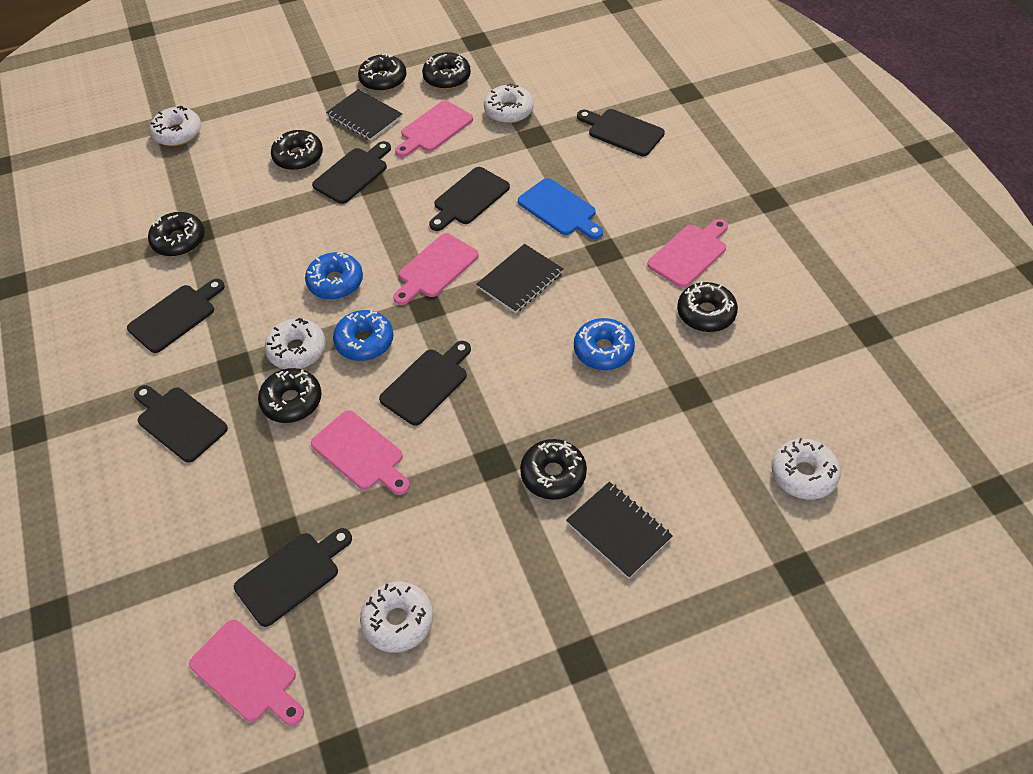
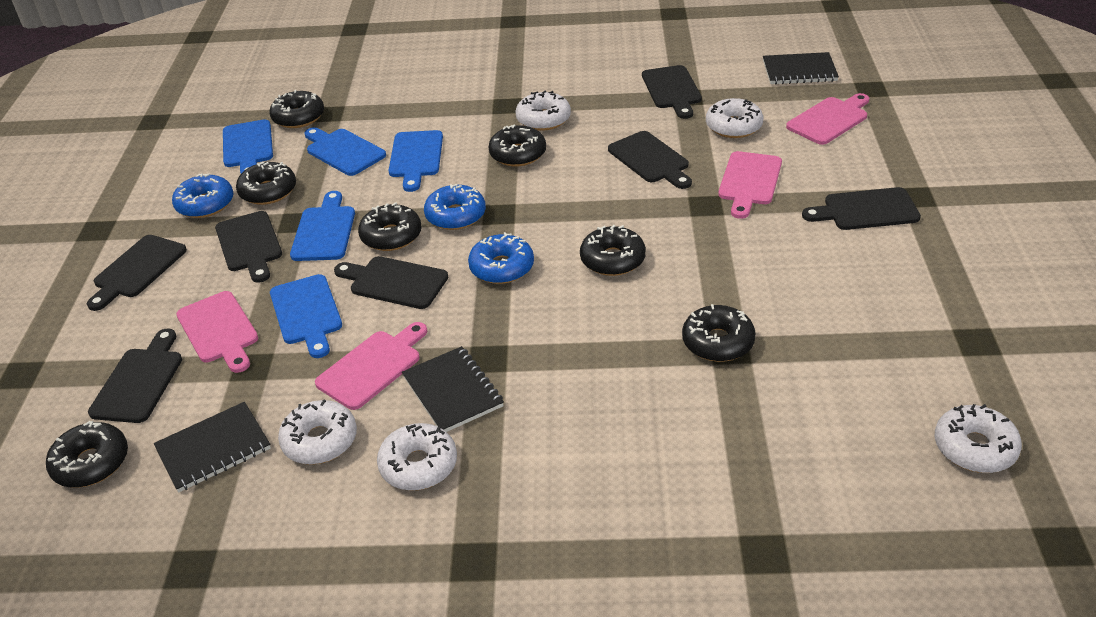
blue cutting board: [518,178,603,239] = 1 -> [223,119,273,174] [270,274,342,358] [290,191,355,261] [304,127,386,176] [389,130,443,192] = 5
pink cutting board: [189,620,304,726] [311,410,410,495] [393,233,479,305] [395,100,473,157] [647,219,728,288] = 5 -> [176,291,258,373] [315,322,427,410] [719,151,782,219] [786,93,869,145] = 4

